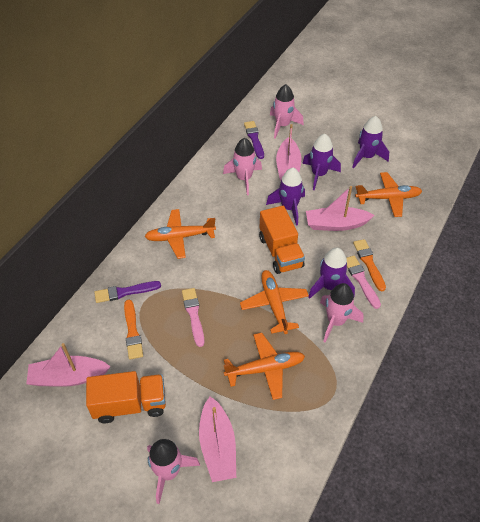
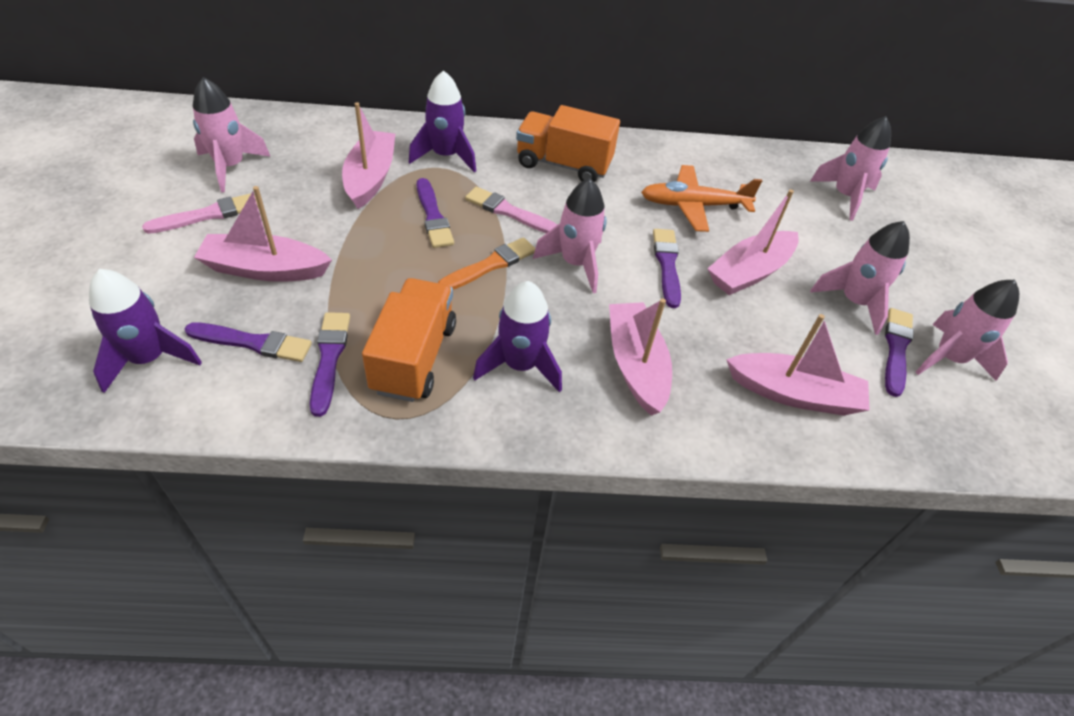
orange brush: [124,300,143,360] [353,239,386,291] = 2 -> [438,237,535,290] = 1
orange plane: [144,209,216,259] [224,333,305,400] [240,270,309,334] [355,172,422,217] = 4 -> [641,165,762,232] = 1
pink boat: [26,343,111,387] [199,397,236,482] [276,124,302,181] [306,186,375,231] = 4 -> [194,186,332,282] [342,102,395,209] [609,298,672,416] [707,189,799,295] [726,314,870,416] = 5
pink rocket: [147,439,200,504] [223,138,262,195] [270,84,304,139] [320,283,364,342] = 4 -> [193,77,271,192] [533,178,607,293] [810,116,891,221] [810,221,910,335] [916,279,1019,381] = 5
purple brush: [94,281,161,303] [244,121,264,159] = 2 -> [184,323,312,362] [310,312,350,417] [417,178,454,248] [653,229,681,308] [885,308,914,397] = 5
purple rocket: [266,168,305,225] [302,134,341,190] [308,247,355,299] [352,116,389,168] = 4 -> [89,269,202,393] [409,70,476,173] [473,281,562,392] = 3

